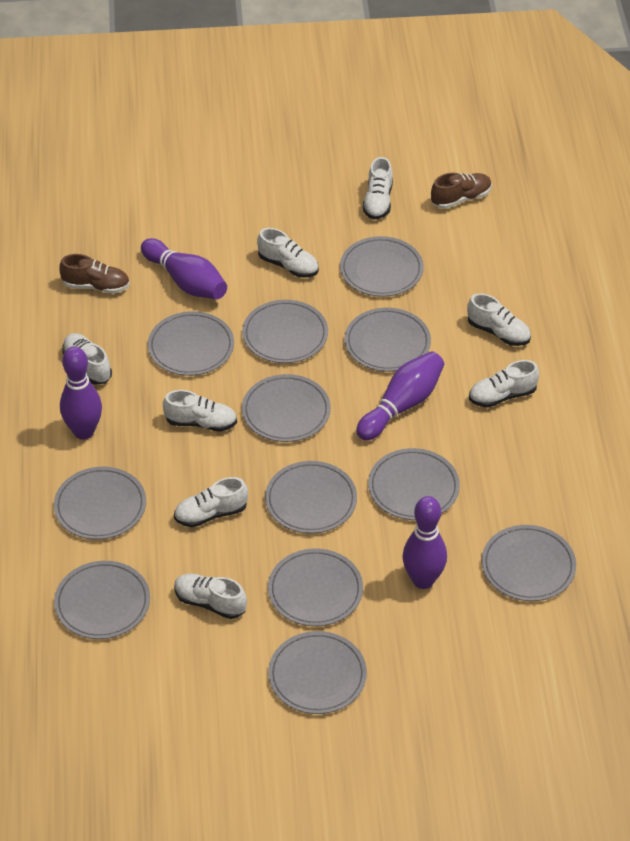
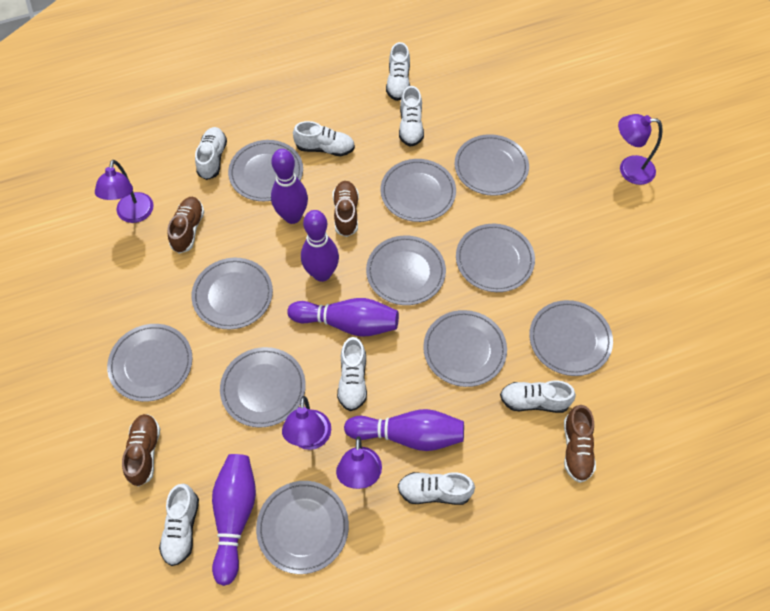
brown shoe: [59,254,130,294] [431,173,492,209] = 2 -> [122,414,160,487] [168,197,204,254] [332,181,359,237] [564,405,596,483] = 4
grey plate: [54,467,146,540] [54,561,150,639] [148,311,234,376] [242,300,328,363] [242,374,331,442] [265,461,357,534] [268,549,363,626] [268,631,367,714] [340,236,424,297] [345,308,431,372] [368,448,460,520] [481,525,576,601] = 12 -> [107,324,193,402] [191,258,273,329] [220,347,306,428] [228,140,303,201] [256,481,349,574] [366,235,446,305] [380,159,456,222] [423,310,507,387] [454,134,529,196] [456,224,535,292] [529,300,613,376] = 11
purple bowling pin: [60,346,102,440] [141,238,227,299] [356,351,444,441] [403,496,447,589] = 4 -> [212,454,256,586] [271,149,308,224] [287,298,399,337] [301,210,339,282] [344,409,464,451] = 5
purple lamp: none = 0 -> [95,160,154,223] [282,396,331,450] [336,436,382,489] [618,114,663,185] = 4

